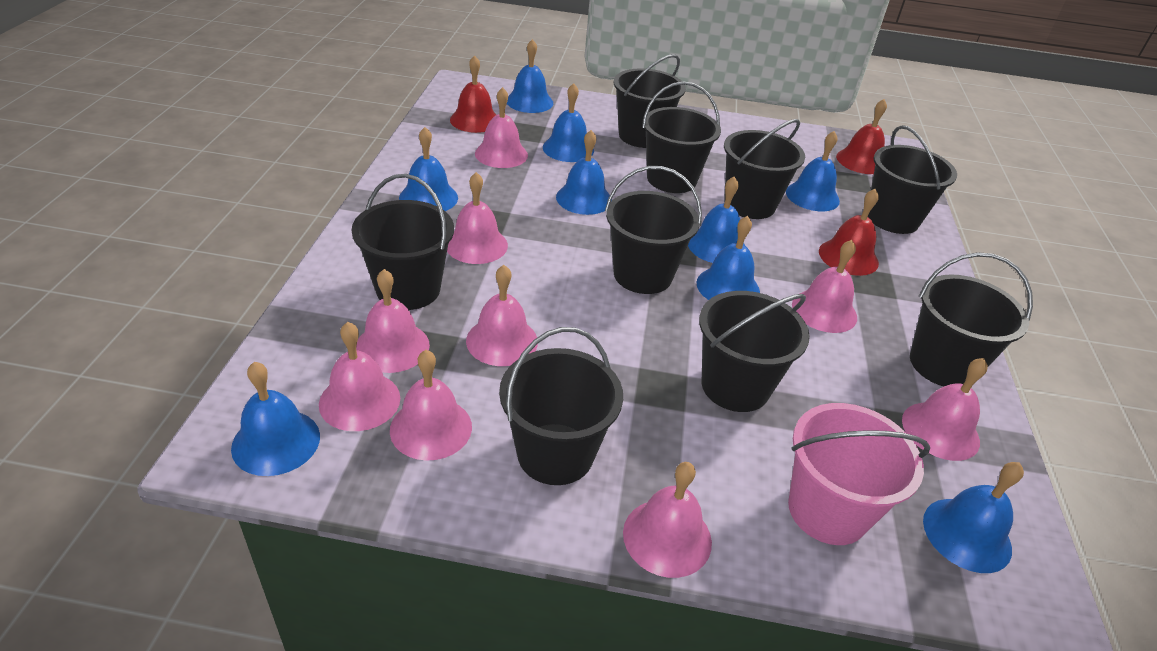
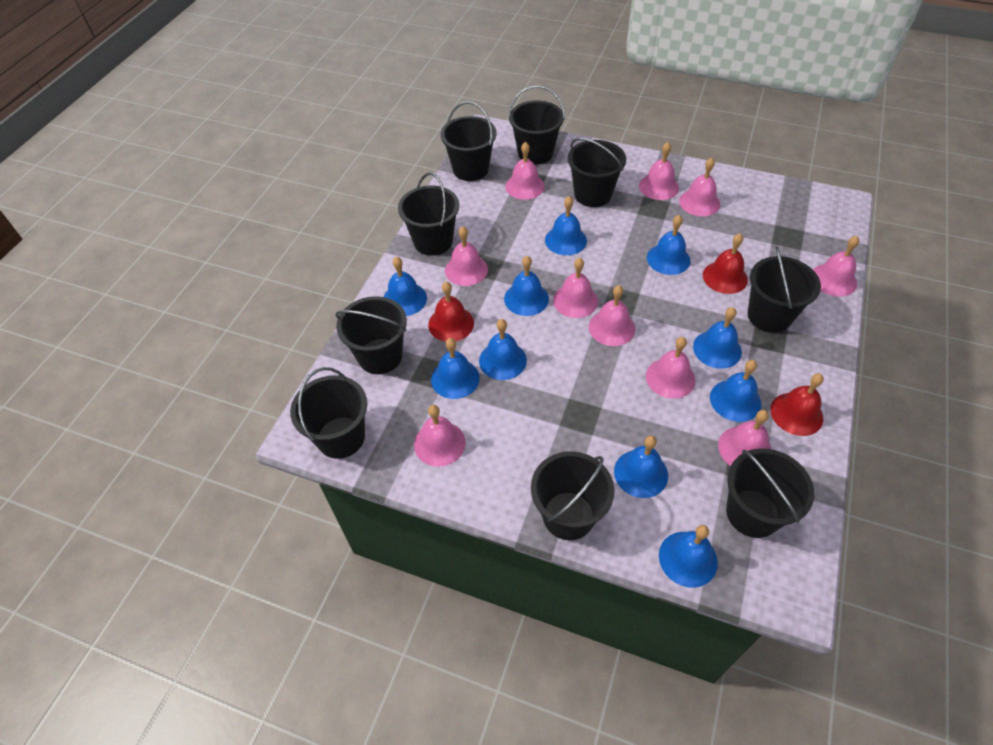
blue bell: [231,362,320,476] [399,127,458,211] [507,39,553,113] [543,83,594,162] [556,130,612,215] [688,177,745,263] [696,216,760,300] [786,131,840,211] [923,462,1024,573] = 9 -> [383,256,427,316] [431,338,480,399] [479,319,527,380] [504,256,549,316] [545,196,587,255] [614,436,668,498] [647,215,690,275] [659,525,718,588] [693,307,742,369] [710,360,761,422] = 10
pink bell: [319,322,400,431] [356,269,430,373] [390,350,472,461] [447,172,508,264] [466,265,538,366] [475,87,528,168] [623,462,712,578] [792,240,857,333] [902,358,988,461] = 9 -> [414,405,466,467] [445,226,488,286] [505,142,545,200] [553,258,598,318] [589,285,635,346] [639,142,679,200] [646,337,695,399] [679,158,720,216] [718,410,771,466] [813,236,859,297] = 10
pink bucket: [788,403,930,545] = 1 -> none = 0

